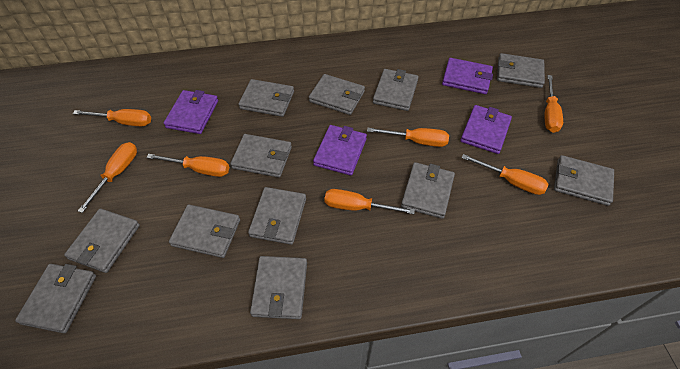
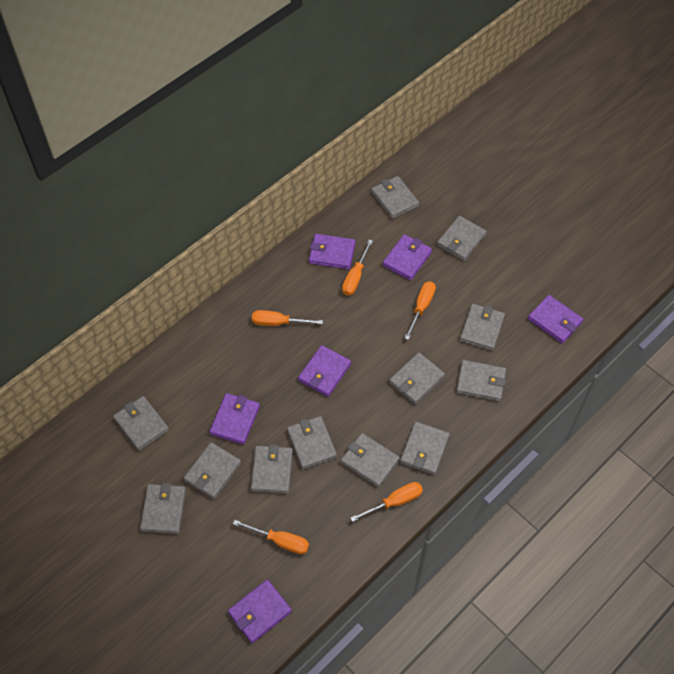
orange screwdriver: [73,109,151,126] [78,142,137,213] [146,154,229,177] [324,189,415,214] [367,128,449,147] [462,154,548,195] [545,75,563,133] = 7 -> [233,520,309,554] [252,310,323,326] [342,240,373,295] [350,482,423,522] [404,281,436,340] = 5
purple wallet: [164,90,218,134] [313,125,367,176] [442,58,493,94] [460,105,512,154] = 4 -> [209,393,260,445] [228,580,292,643] [298,345,351,397] [309,234,355,269] [383,234,432,281] [528,295,583,344] = 6

